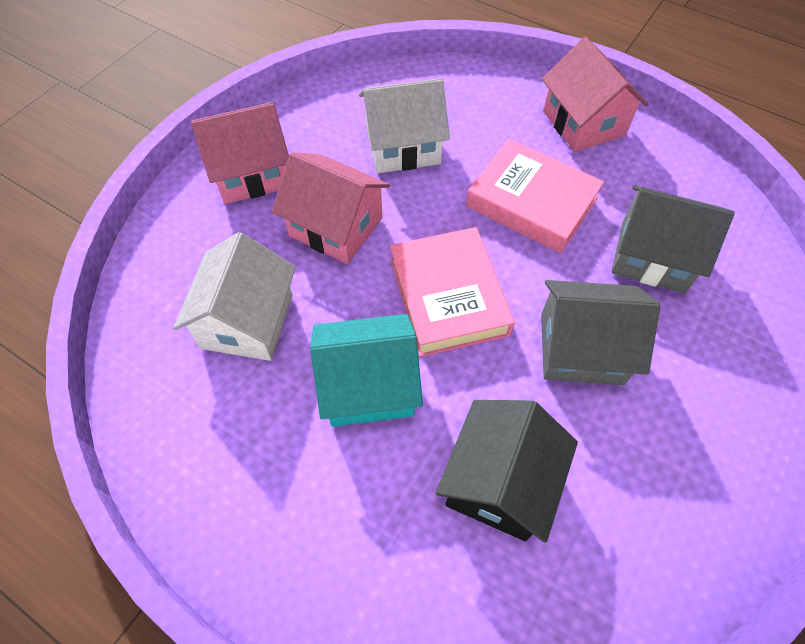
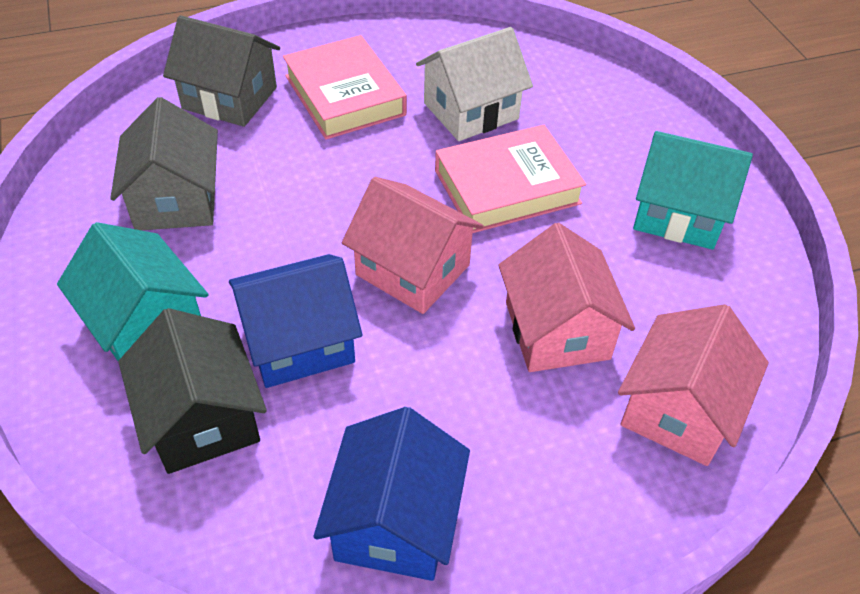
blue house: none = 0 -> [229,254,363,388] [314,407,470,581] = 2
turquoise house: [310,314,423,427] = 1 -> [57,222,209,361] [633,131,753,250] = 2
white house: [173,232,296,361] [359,78,450,173] = 2 -> [416,27,533,141] = 1

